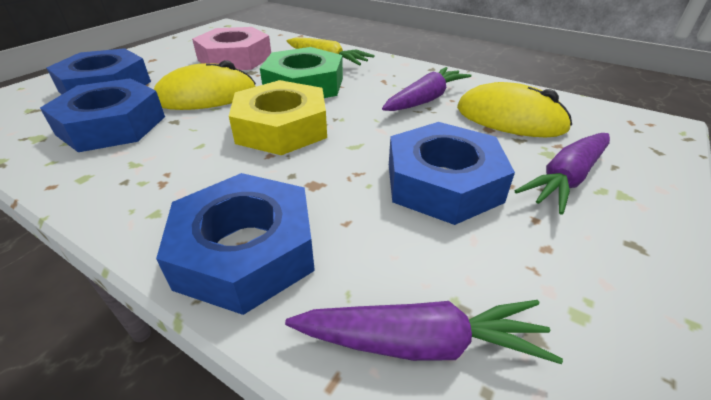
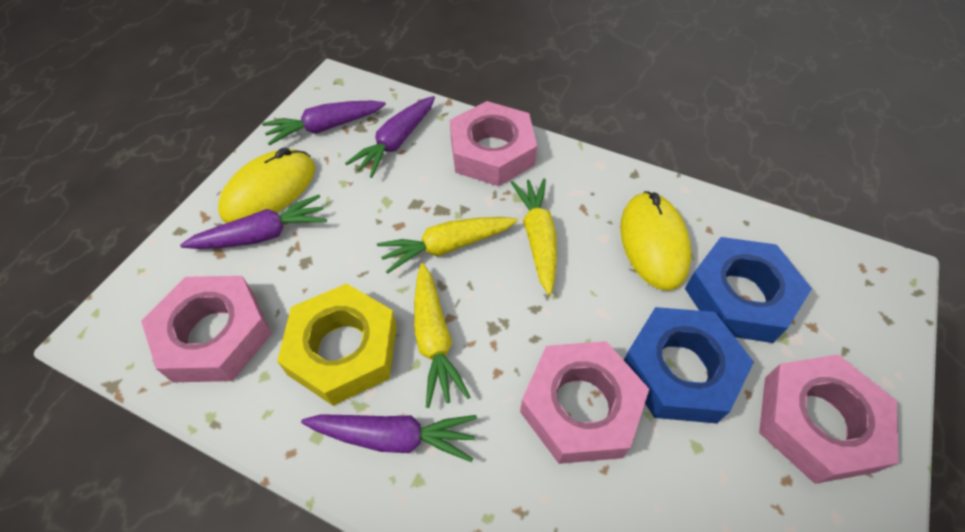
blue nut: [40,78,165,152] [46,48,151,95] [156,173,315,315] [389,122,515,225] = 4 -> [624,307,754,423] [685,237,812,343] = 2
green nut: [260,47,343,98] = 1 -> none = 0
pink nut: [192,27,271,70] = 1 -> [141,276,272,382] [450,101,537,186] [520,341,649,464] [759,354,899,484] = 4
purple carrot: [285,300,563,364] [382,67,471,111] [515,133,610,215] = 3 -> [180,195,327,249] [262,101,386,146] [301,414,477,462] [345,96,435,178] = 4
yellow carrot: [287,37,375,65] = 1 -> [377,217,518,274] [414,263,470,408] [511,178,557,295] = 3

